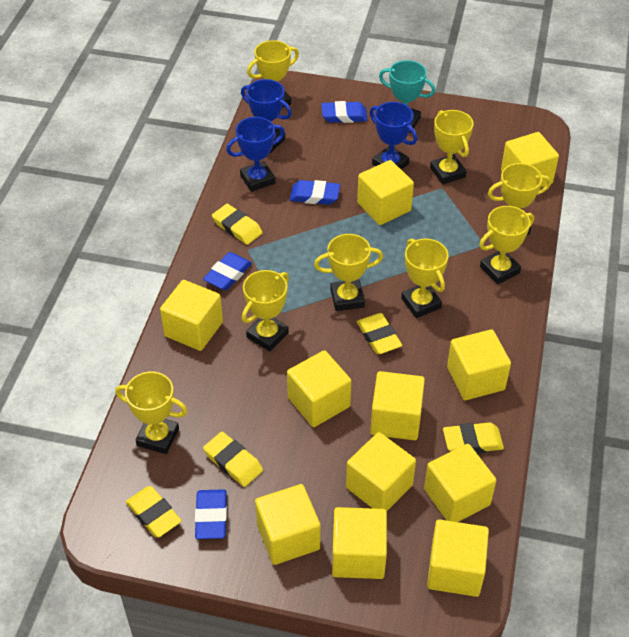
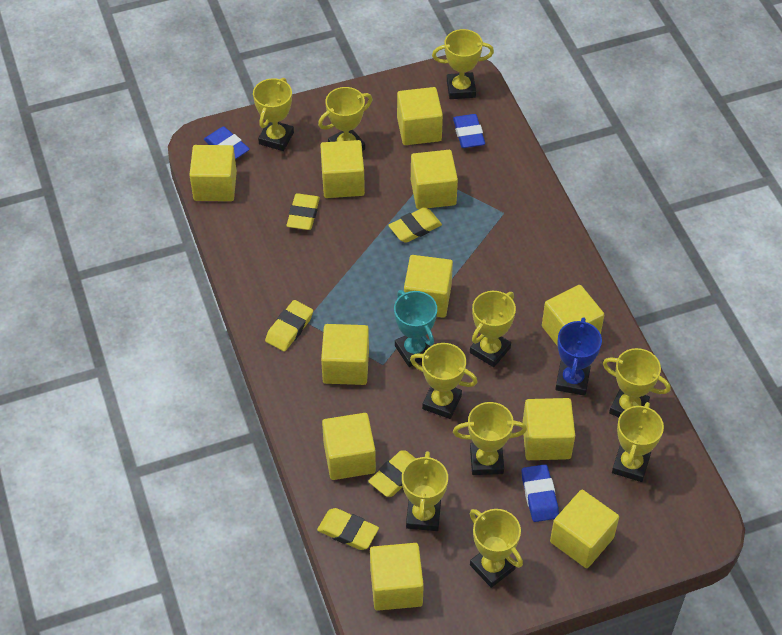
blue eraser: [195,489,227,539] [203,252,252,290] [290,180,340,205] [321,101,368,123] = 4 -> [204,127,250,159] [453,114,485,148] [522,464,559,522] = 3
blue trophy: [226,117,285,192] [241,79,292,153] [370,102,417,170] = 3 -> [555,317,602,396] = 1
yellow trophy: [115,372,188,454] [242,270,289,351] [247,40,299,108] [314,234,383,311] [401,239,449,318] [430,110,474,184] [479,206,534,284] [488,163,551,235] = 8 -> [253,78,294,151] [318,87,372,151] [402,451,448,531] [410,343,478,419] [432,29,494,99] [453,402,527,475] [470,291,516,367] [470,509,523,588] [603,348,671,417] [612,402,664,482] = 10

